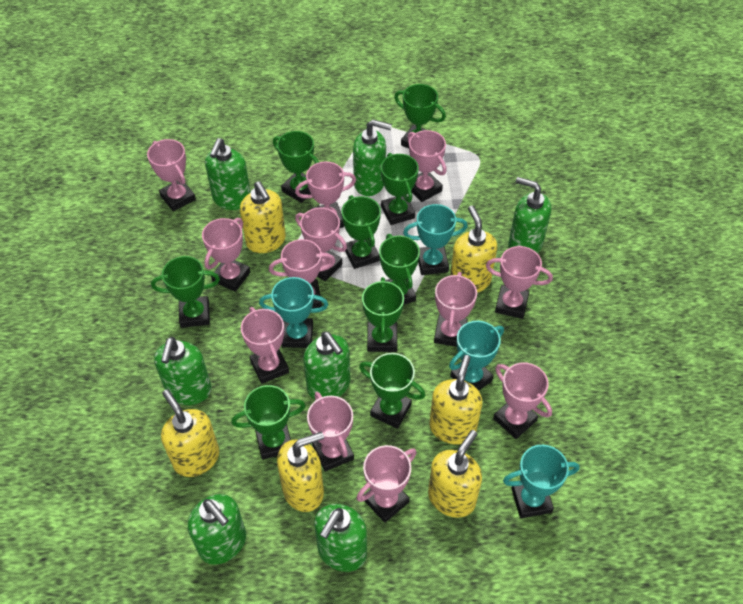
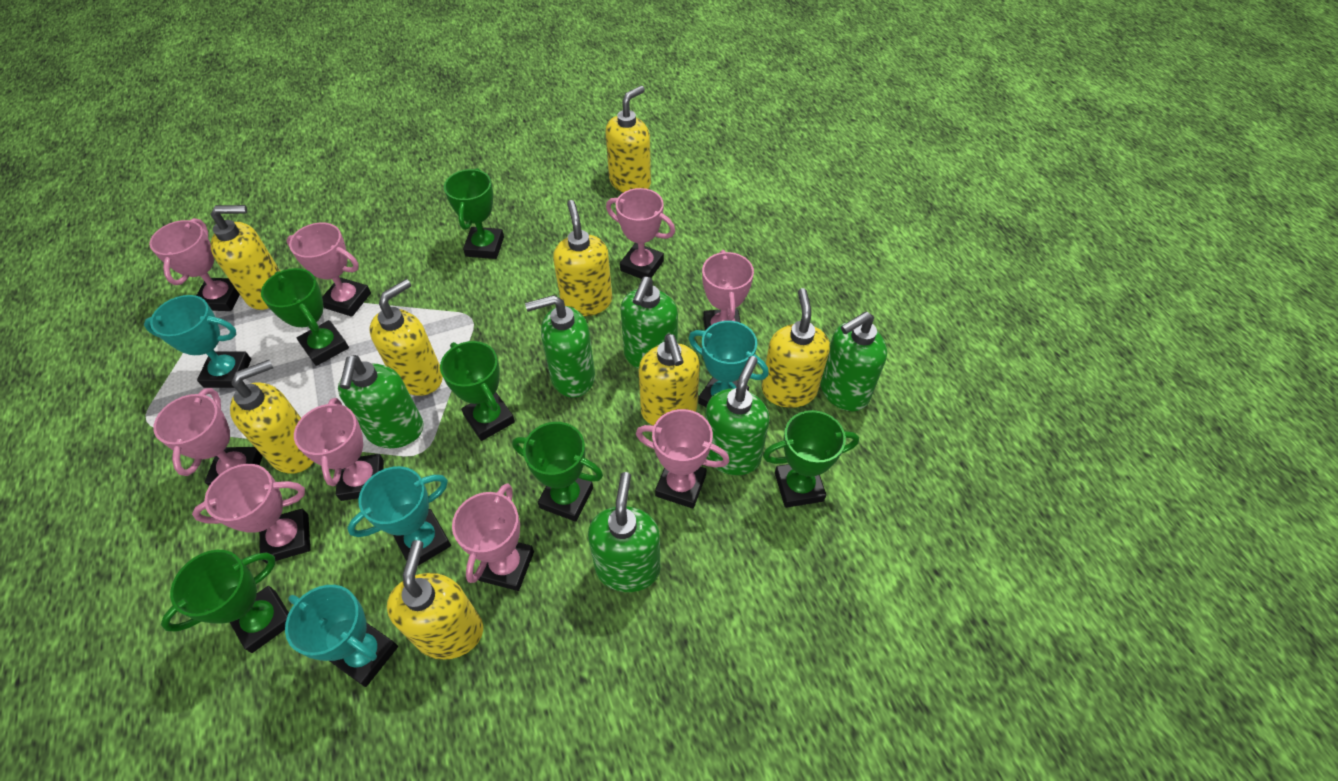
green soap dispenser: [154,337,212,405] [188,494,246,565] [205,138,251,210] [303,332,350,399] [314,504,367,572] [353,120,392,196] [508,177,551,254] = 7 -> [338,355,424,448] [525,295,595,398] [588,472,661,592] [621,277,678,369] [705,356,770,475] [820,312,887,412] = 6
green trophy: [151,256,220,328] [231,385,306,460] [273,131,319,203] [342,195,381,269] [359,353,425,429] [362,277,404,352] [379,234,420,304] [381,153,419,225] [394,84,446,149] = 9 -> [161,550,289,653] [261,268,349,366] [440,341,515,441] [444,168,504,259] [512,422,603,522] [763,410,859,508] = 6
pink trophy: [147,139,196,211] [202,218,250,292] [241,307,289,384] [269,239,336,308] [295,162,356,228] [295,207,347,281] [307,392,354,472] [357,445,417,523] [407,130,447,202] [434,272,477,347] [486,246,553,319] [493,362,552,439] = 12 -> [149,218,240,311] [153,388,263,486] [192,464,310,563] [286,223,371,317] [294,398,384,501] [452,483,534,591] [606,188,675,279] [636,409,729,508] [702,250,754,330] = 9
yellow soap dispenser: [161,389,219,477] [240,181,286,253] [277,432,324,512] [428,430,482,518] [429,355,482,444] [450,205,497,293] = 6 -> [211,205,281,310] [230,360,314,474] [370,279,443,396] [387,540,483,660] [553,200,612,316] [605,86,651,193] [639,334,700,426] [762,288,830,408] = 8

